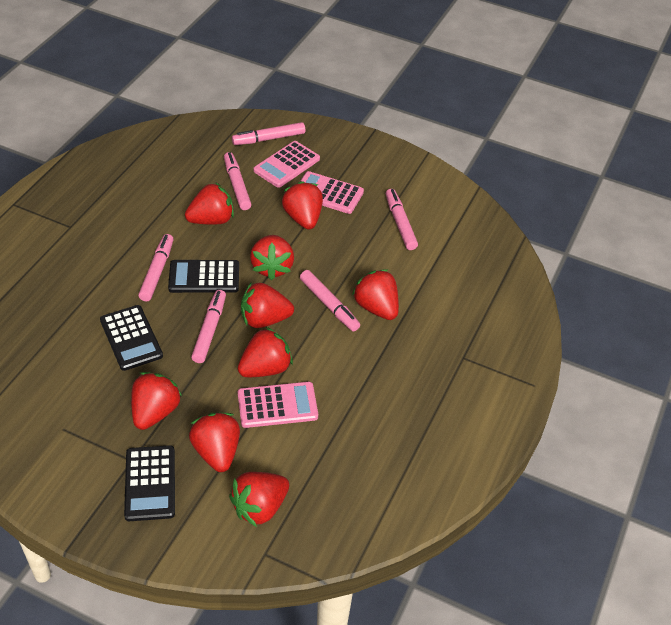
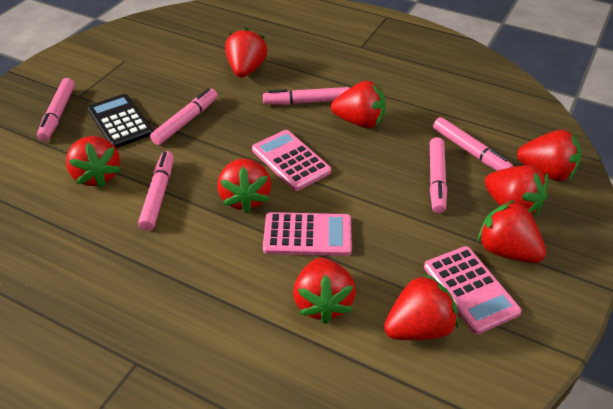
black calculator: [100,305,163,371] [124,445,175,521] [168,260,239,293] = 3 -> [88,94,153,148] = 1

